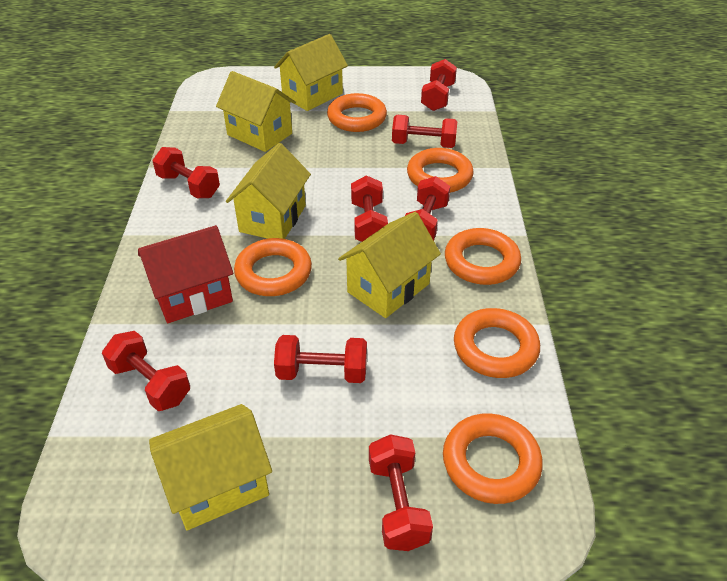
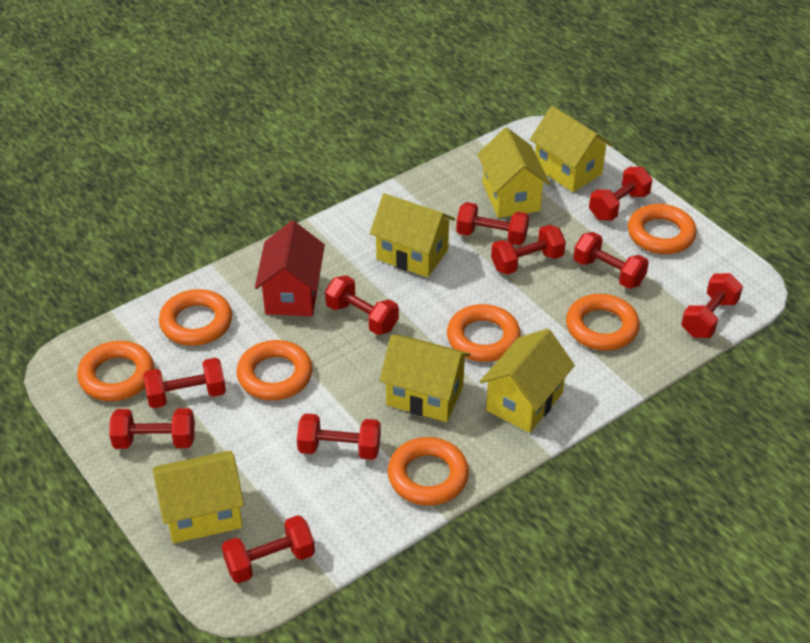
orange ring: [234,238,312,296] [327,93,387,132] [407,148,474,193] [443,413,543,504] [445,228,521,285] [454,308,540,378] = 6 -> [77,341,154,401] [159,289,232,346] [237,340,313,401] [388,437,469,506] [447,304,521,362] [566,294,640,351] [628,204,696,254] = 7
red dumbbell: [102,331,190,411] [152,147,220,198] [274,335,367,383] [351,175,388,242] [369,434,433,551] [392,115,457,148] [405,176,450,241] [421,59,457,111] = 8 -> [109,408,195,449] [143,358,226,408] [222,515,315,583] [297,413,381,460] [325,275,399,335] [456,202,529,246] [491,225,566,275] [573,232,649,289] [589,167,653,221] [681,273,743,338] = 10
yellow house: [149,404,272,530] [216,71,296,152] [226,143,311,239] [274,34,348,111] [338,212,441,318] = 5 -> [153,450,244,543] [370,193,455,277] [379,335,471,422] [477,128,550,218] [480,329,575,433] [530,106,613,192] = 6

